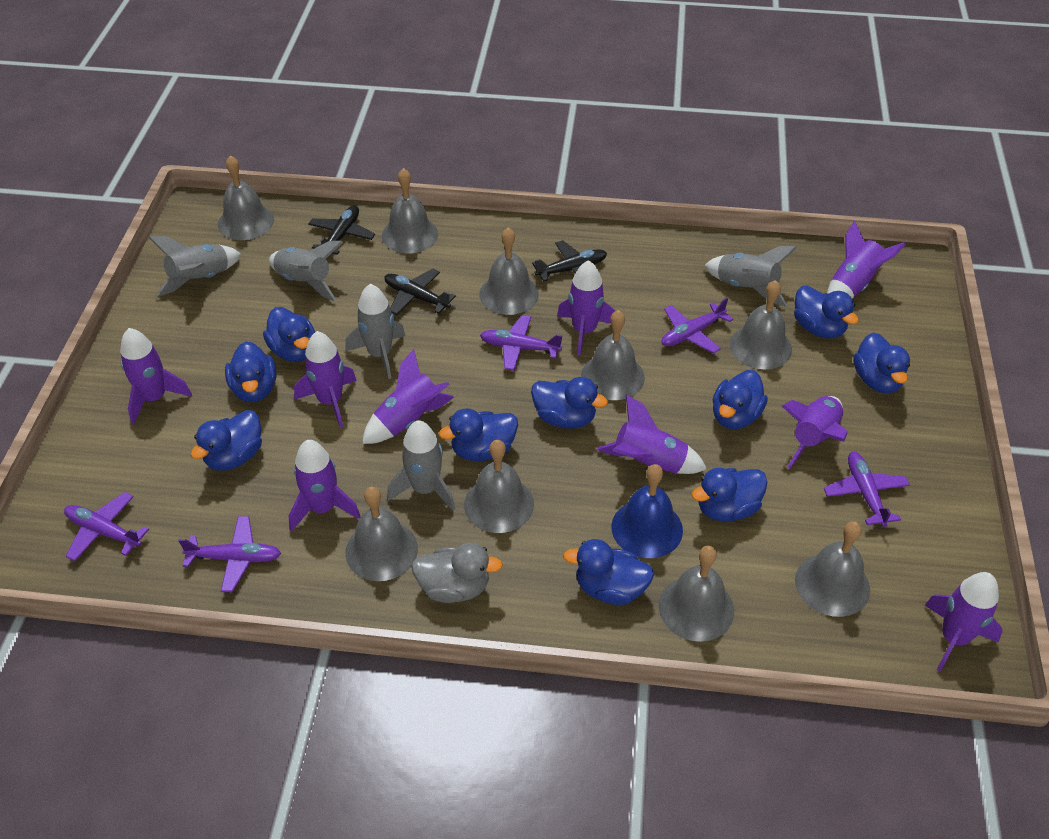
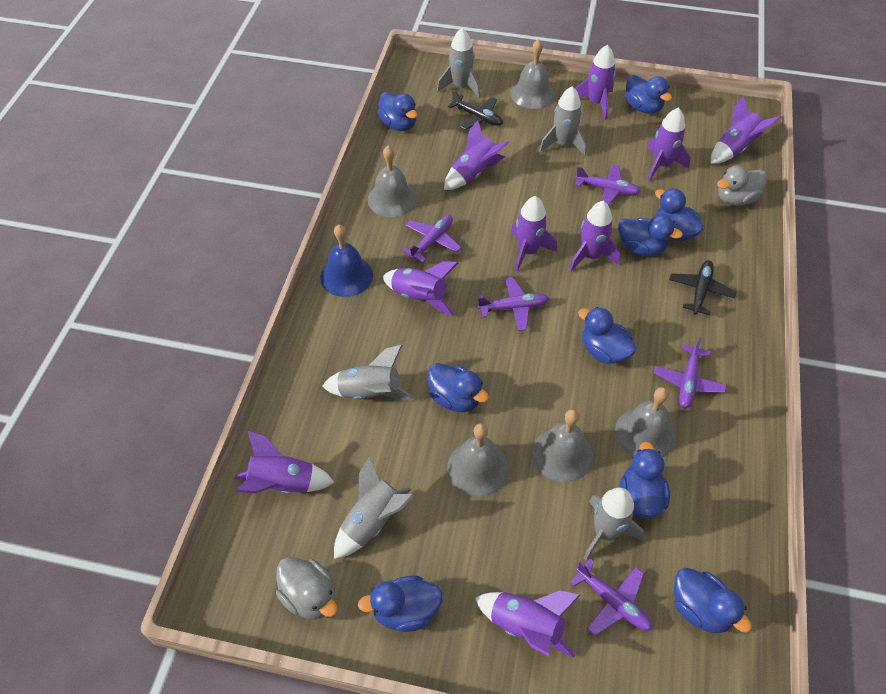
black plane: [308,205,375,255] [385,269,456,315] [532,240,607,282] = 3 -> [448,90,503,130] [669,260,736,315] = 2
blue duck: [191,410,262,470] [225,341,277,402] [263,307,315,362] [439,408,518,461] [531,377,608,429] [563,539,654,605] [691,468,767,522] [713,370,768,429] [794,285,859,338] [853,332,910,393] = 10 -> [358,576,443,632] [377,92,417,131] [428,363,489,412] [578,307,637,364] [618,215,683,256] [619,441,670,518] [625,75,672,114] [655,188,704,241] [674,568,752,633] = 9
grey bell: [218,155,274,240] [345,487,418,581] [382,168,438,253] [464,440,534,533] [479,227,539,315] [581,310,645,400] [659,546,734,642] [729,280,792,369] [795,521,870,617] = 9 -> [367,146,416,217] [447,423,509,497] [510,39,555,109] [532,409,593,482] [615,387,676,458] = 5
grey duck: [411,542,503,603] = 1 -> [276,557,338,620] [717,165,767,206] = 2

